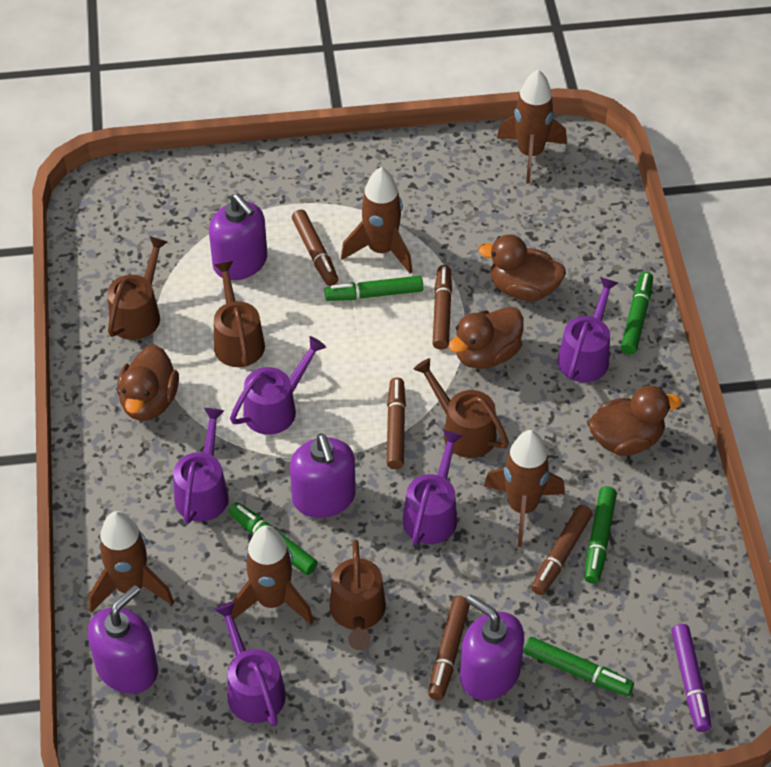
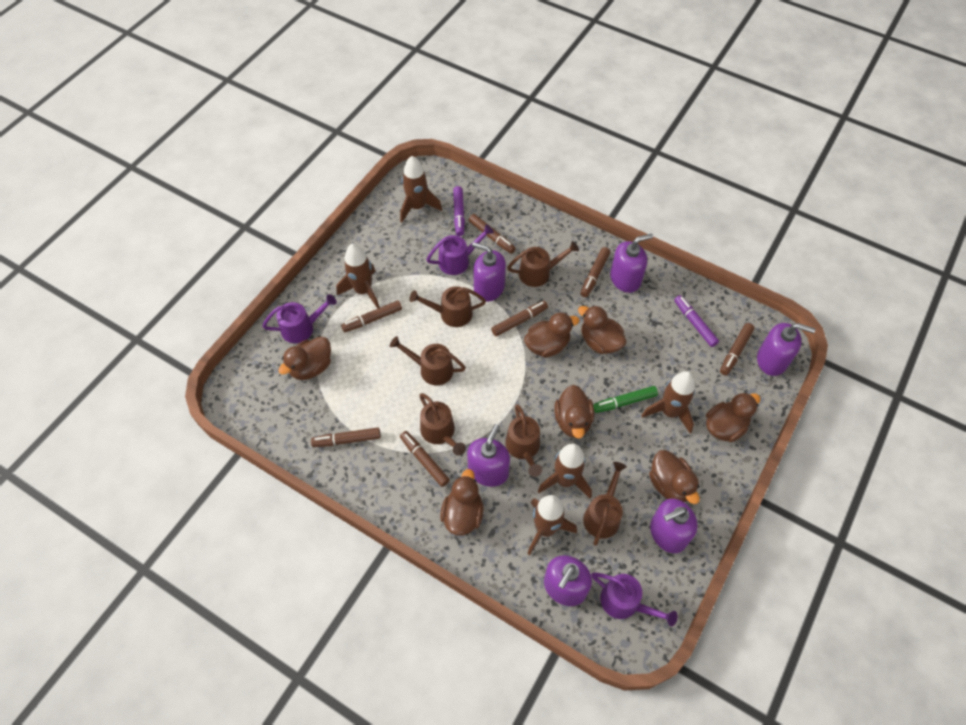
brown duck: [117,345,179,421] [449,307,523,369] [478,234,566,301] [588,385,682,456] = 4 -> [278,336,331,380] [440,469,484,535] [524,312,579,358] [554,385,594,439] [578,305,627,354] [649,450,700,504] [706,392,761,442] = 7
brown marker: [292,209,338,286] [387,377,406,469] [428,596,470,700] [433,265,452,350] [531,505,593,595] = 5 -> [311,428,381,447] [341,300,402,332] [400,431,450,487] [469,214,516,254] [491,301,548,336] [580,247,610,297] [720,323,754,375] = 7
brown watering can: [107,236,167,340] [214,261,265,367] [329,540,386,650] [413,358,509,458] = 4 -> [390,336,466,385] [410,286,486,327] [419,393,466,456] [505,404,542,477] [507,241,579,287] [583,462,627,546] = 6
green marker: [229,502,318,575] [324,276,423,301] [524,637,634,696] [584,486,617,584] [621,272,653,355] = 5 -> [593,386,658,413] = 1
purple marker: [671,624,711,732] = 1 -> [453,186,465,236] [674,295,719,347] = 2
purple soap dispenser: [87,585,158,694] [209,193,267,280] [290,434,356,518] [460,595,524,700] = 4 -> [467,424,510,487] [472,242,506,302] [544,555,592,606] [610,234,653,293] [650,498,698,553] [757,323,815,376] = 6
purple watering can: [173,408,229,524] [214,601,286,726] [230,336,326,435] [403,430,463,545] [558,277,618,382] = 5 -> [262,294,337,343] [426,224,494,275] [591,572,678,626] = 3

